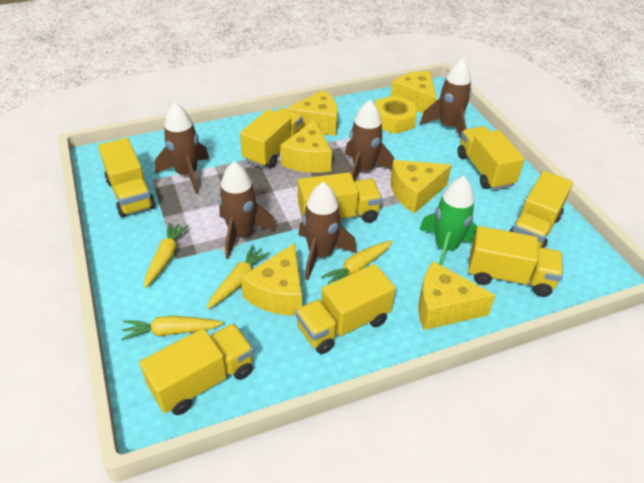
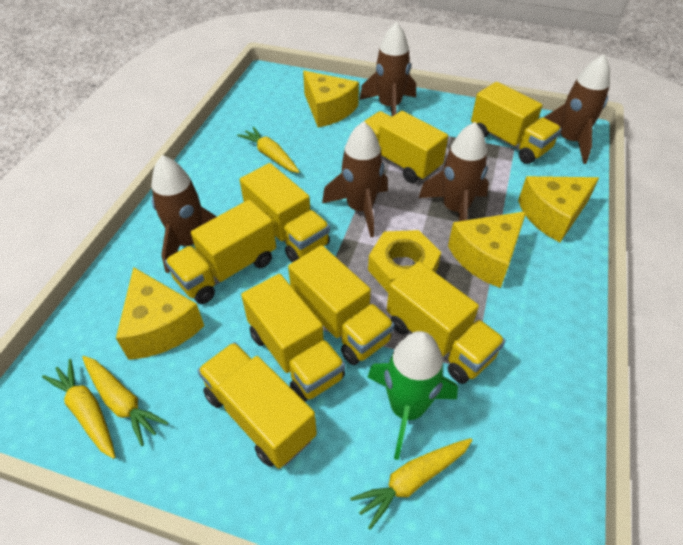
yellow cheese: [241,243,302,315] [280,119,332,173] [285,90,338,136] [390,160,452,213] [391,71,437,113] [418,261,496,330] = 6 -> [116,267,204,360] [303,70,359,128] [448,211,527,288] [518,176,599,242] = 4

